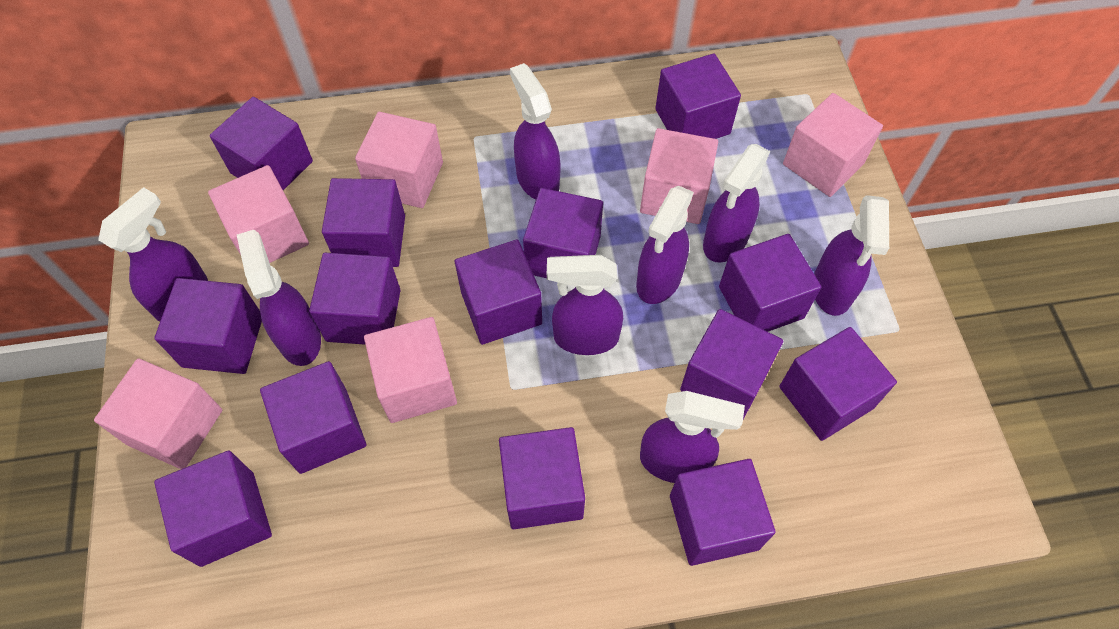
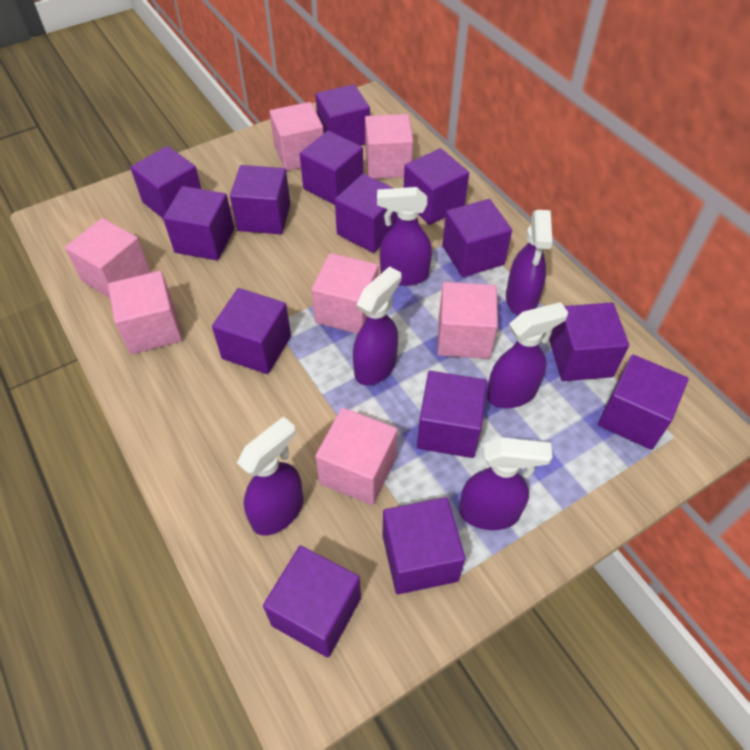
pink cube: [94,358,222,469] [208,165,309,263] [355,112,443,208] [364,317,457,423] [640,128,718,224] [783,93,883,197] = 6 -> [65,218,150,298] [108,271,182,354] [269,102,324,171] [311,253,378,334] [315,408,398,505] [365,114,413,179] [438,282,498,359] = 7
purple spray bottle: [98,187,208,321] [237,230,321,366] [510,63,560,199] [547,255,623,355] [636,186,694,304] [640,391,745,483] [703,144,770,263] [814,195,889,316] = 8 -> [237,417,303,536] [353,266,401,385] [377,187,432,286] [459,437,552,530] [487,302,568,408] [506,210,552,316] = 6

